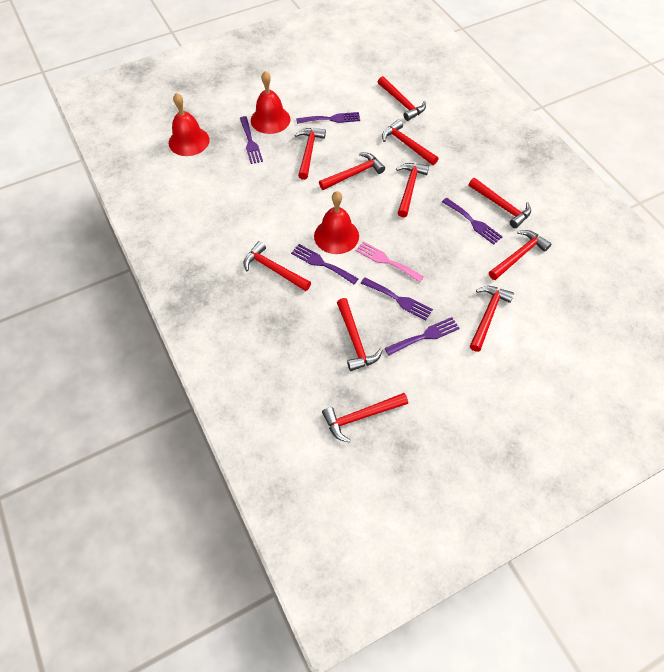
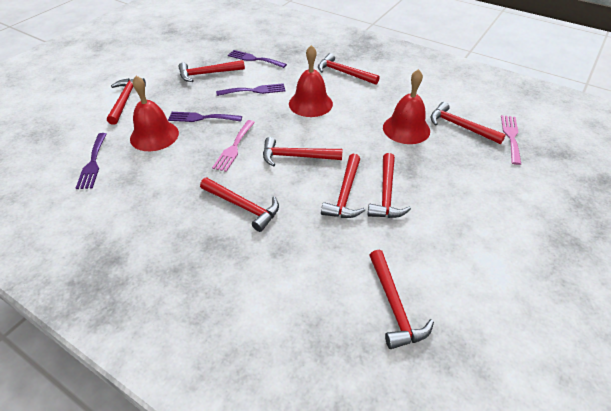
pink fork: [356,241,424,282] = 1 -> [212,120,255,172] [501,115,521,165] = 2
purple fork: [240,116,263,164] [291,244,359,284] [296,112,360,124] [360,277,433,320] [385,317,460,356] [442,198,503,245] = 6 -> [76,133,107,189] [168,112,242,122] [216,83,285,96] [228,50,287,68] = 4
red hammer: [244,241,311,291] [295,128,326,180] [319,153,385,190] [322,393,408,442] [337,298,383,371] [378,76,426,121] [382,119,439,165] [396,163,429,217] [469,178,531,228] [470,286,514,352] [489,230,551,280] = 11 -> [107,78,146,125] [178,60,245,82] [200,178,279,232] [263,137,343,167] [318,53,380,85] [321,154,365,218] [368,153,411,218] [369,250,434,349] [430,102,506,144] = 9

